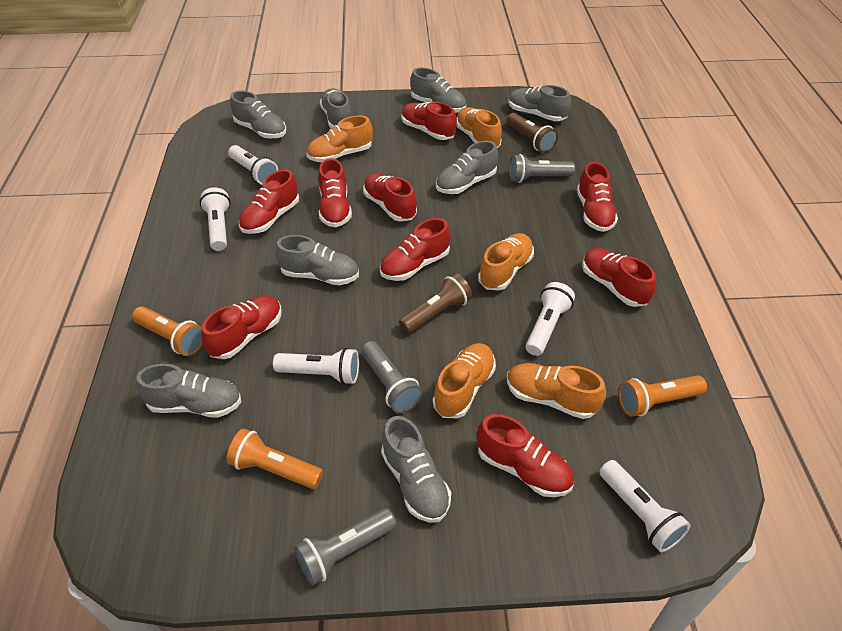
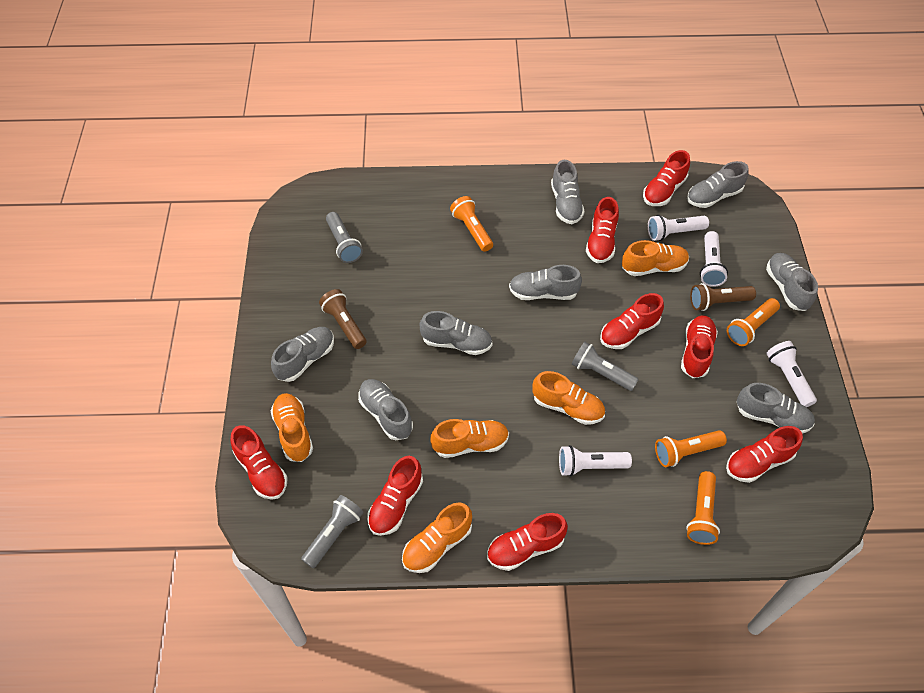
orange flashlight: [132,306,203,356] [227,428,323,489] [618,375,707,417] = 3 -> [450,196,493,252] [655,430,727,467] [686,471,720,545] [727,298,780,346] = 4
red shoe: [201,296,282,359] [239,169,299,234] [319,158,352,227] [363,173,417,222] [380,218,450,281] [401,102,457,140] [477,414,574,497] [577,162,618,232] [582,248,656,307] = 9 -> [230,425,288,500] [367,456,423,536] [487,513,568,571] [586,197,619,263] [600,293,664,349] [643,150,690,206] [681,315,718,378] [726,426,803,483] = 8
white flashlight: [200,187,231,251] [228,145,278,185] [273,348,359,385] [526,282,575,356] [600,460,691,552] = 5 -> [559,445,632,477] [648,215,709,241] [700,231,728,287] [766,341,817,407] = 4

